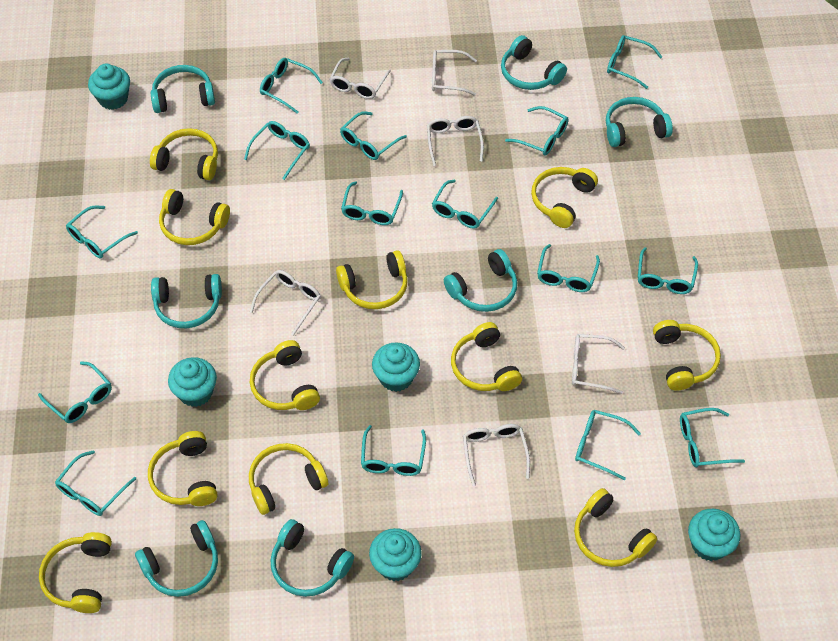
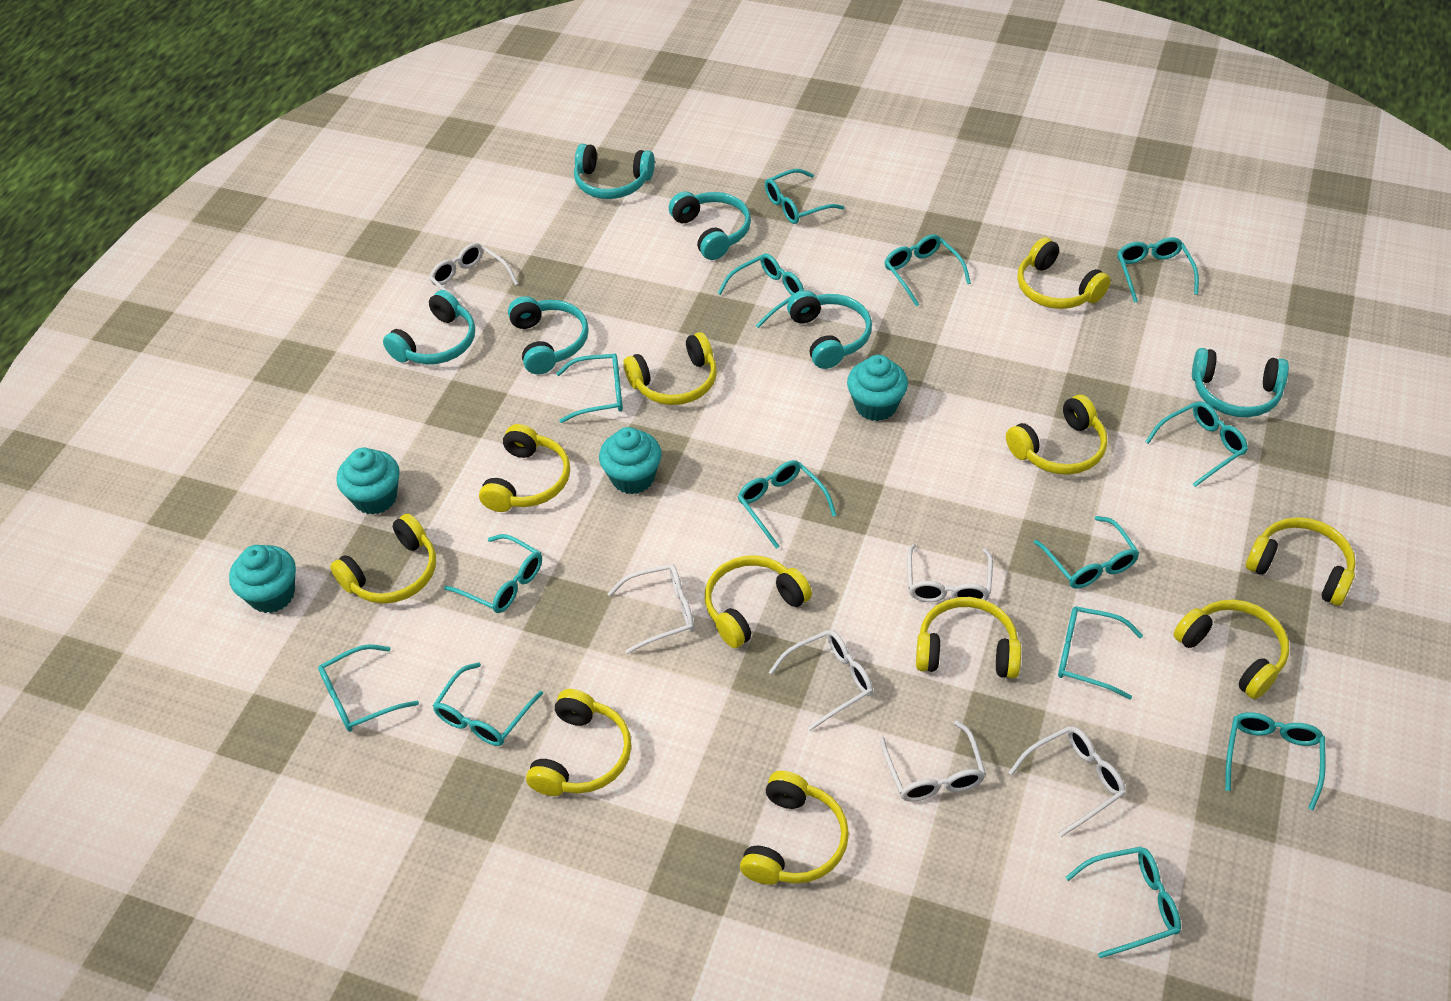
turquoise cupcake: [88,64,130,110] [168,357,217,407] [369,528,422,581] [372,342,420,392] [688,509,740,561] = 5 -> [229,545,296,613] [336,448,400,515] [599,427,662,494] [847,355,908,421] = 4
turquoise glasses: [38,361,112,423] [55,450,136,516] [66,206,138,258] [244,121,310,180] [260,58,323,114] [340,112,407,160] [341,181,403,225] [361,425,426,476] [432,180,498,229] [505,106,568,156] [537,244,600,292] [575,410,641,480] [607,35,662,89] [638,247,698,294] [680,408,745,467] = 15 -> [318,644,419,732] [433,662,543,746] [444,534,542,613] [556,353,623,423] [718,253,804,328] [738,460,836,549] [765,169,844,224] [885,234,971,307] [1034,516,1139,589] [1058,607,1143,700] [1066,847,1181,958] [1117,237,1199,303] [1145,401,1248,487] [1225,712,1325,810] = 14
turquoise headphones: [135,520,218,597] [151,65,215,113] [151,274,222,328] [271,519,354,597] [444,249,517,312] [501,35,567,90] [606,97,673,147] = 7 -> [383,290,475,364] [508,296,589,374] [574,144,655,199] [669,192,751,260] [787,291,872,369] [1192,348,1289,417] = 6

